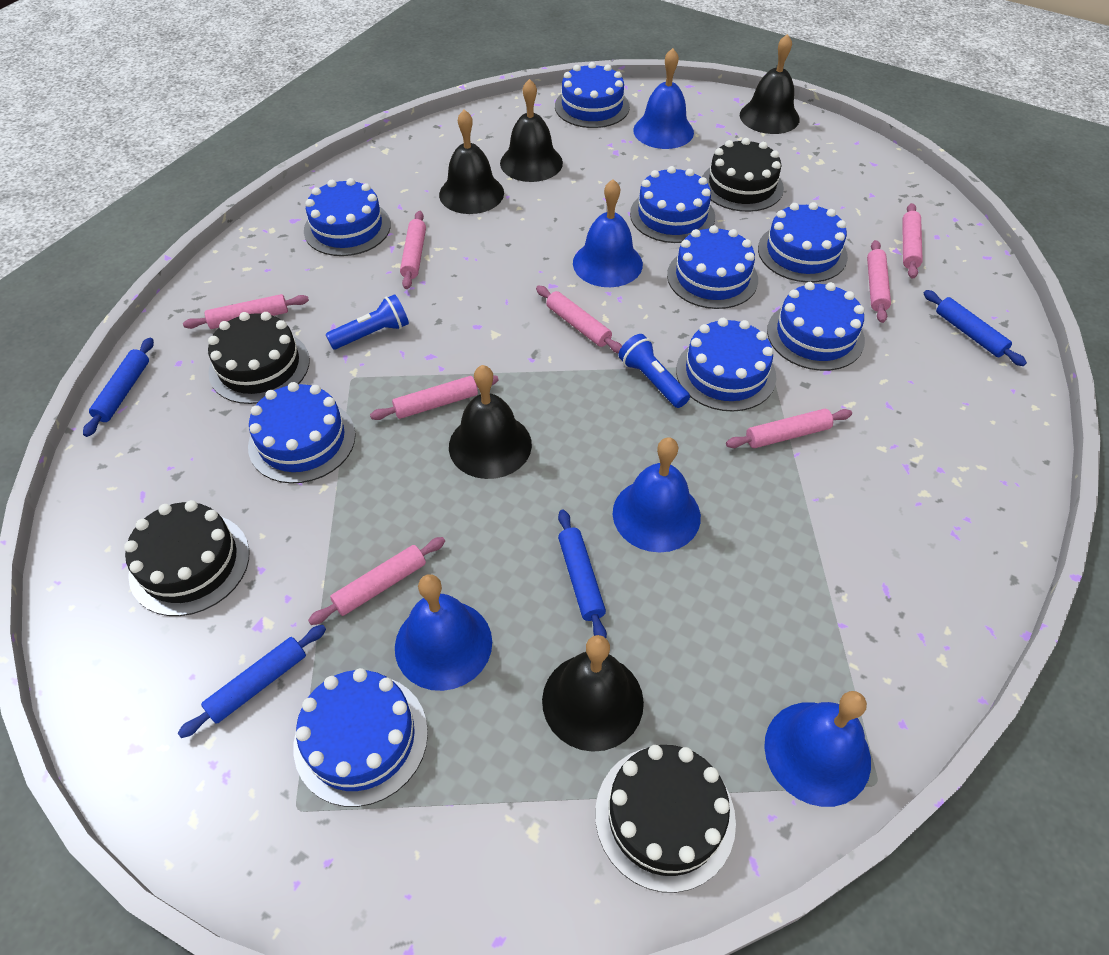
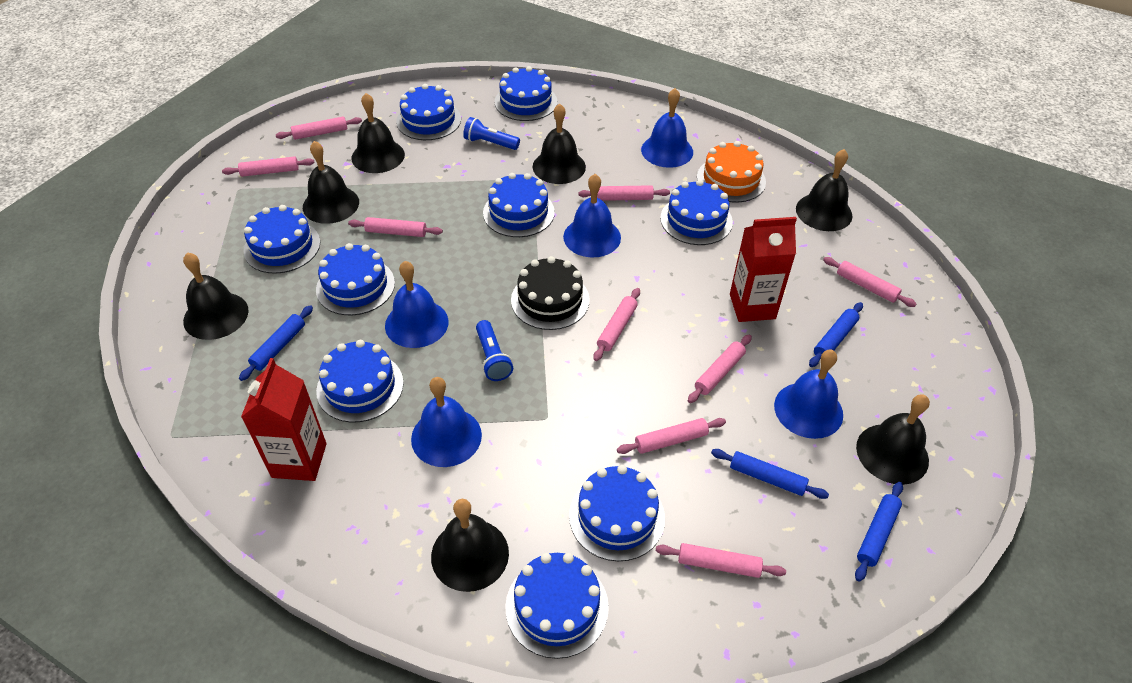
black bell: [439,110,504,214] [449,365,532,479] [500,79,563,182] [542,635,644,752] [740,34,800,134] = 5 -> [183,252,249,340] [303,141,359,224] [352,93,405,173] [431,499,509,592] [533,103,586,184] [796,149,852,231] [856,394,930,485] = 7
black cake: [124,500,249,616] [208,312,310,404] [595,745,736,893] [702,138,784,212] = 4 -> [511,256,590,330] = 1
orange cake: none = 0 -> [697,141,766,202] = 1
pink rolling pin: [183,294,309,329] [308,537,445,625] [370,375,499,420] [400,211,426,289] [536,286,622,353] [726,409,852,448] [867,240,891,323] [902,203,923,279] = 8 -> [222,156,314,177] [276,116,362,140] [348,217,443,237] [579,185,670,201] [593,288,640,361] [617,418,726,454] [656,543,786,578] [688,334,752,403] [823,257,916,307] = 9
red carton: none = 0 -> [241,358,327,481] [730,217,797,322] = 2

